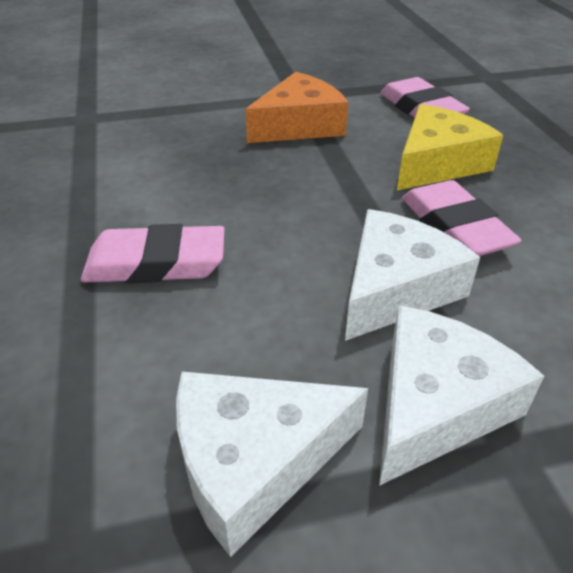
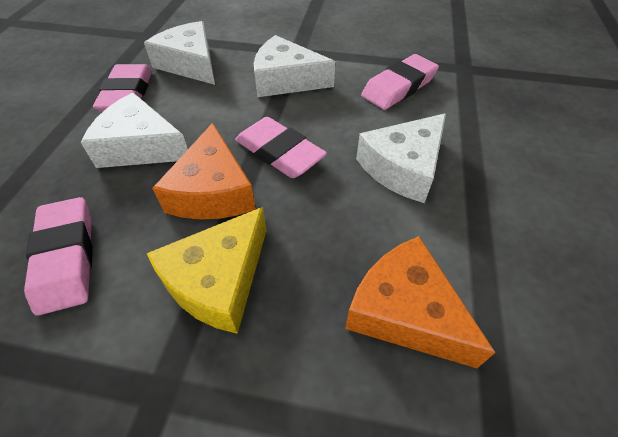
orange cheese: [245,72,348,143] = 1 -> [152,123,256,220] [345,236,496,368] = 2
pink eraser: [81,224,224,283] [380,77,470,118] [402,180,521,256] = 3 -> [24,197,93,316] [93,64,152,112] [235,117,327,178] [361,54,439,110] = 4
white cheese: [176,372,368,557] [345,209,480,341] [379,305,544,486] = 3 -> [81,93,188,168] [144,21,215,85] [254,35,335,97] [356,113,446,203] = 4

